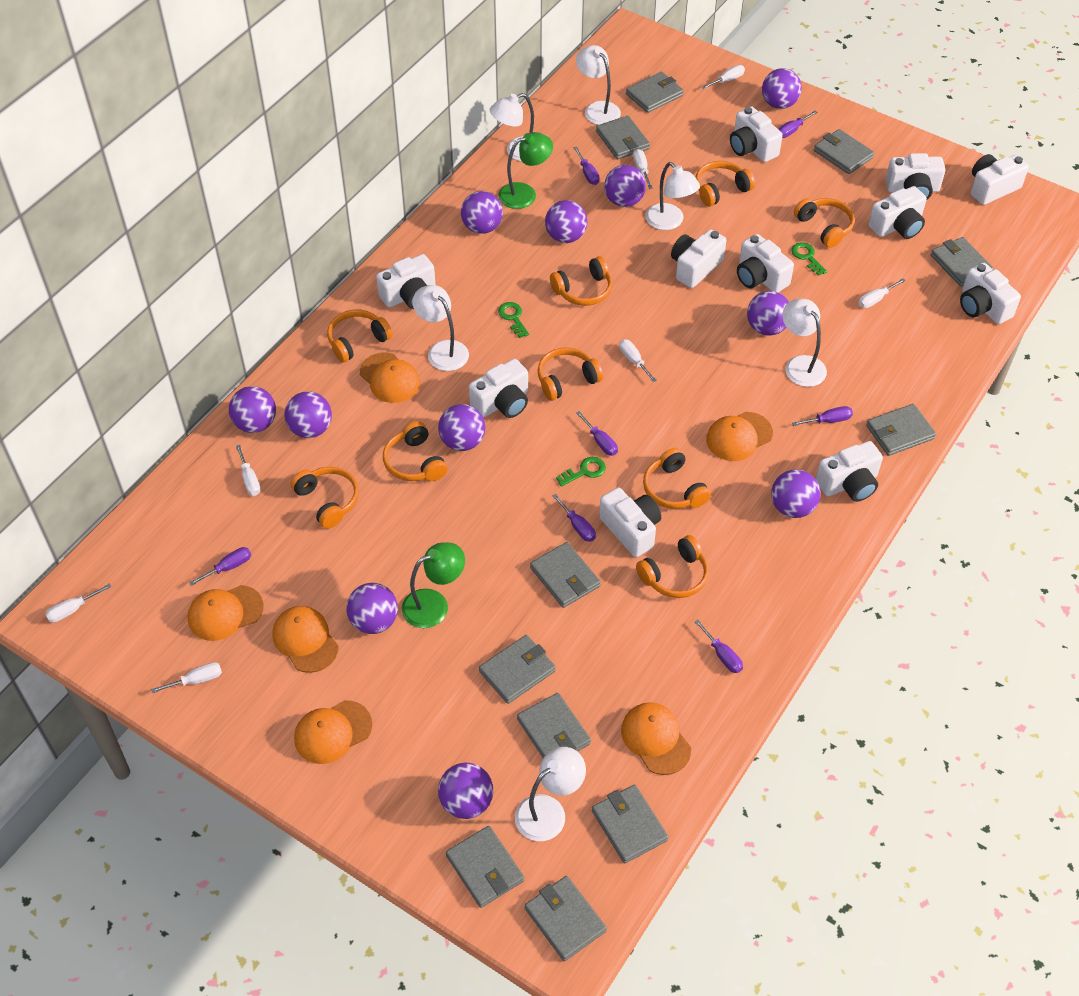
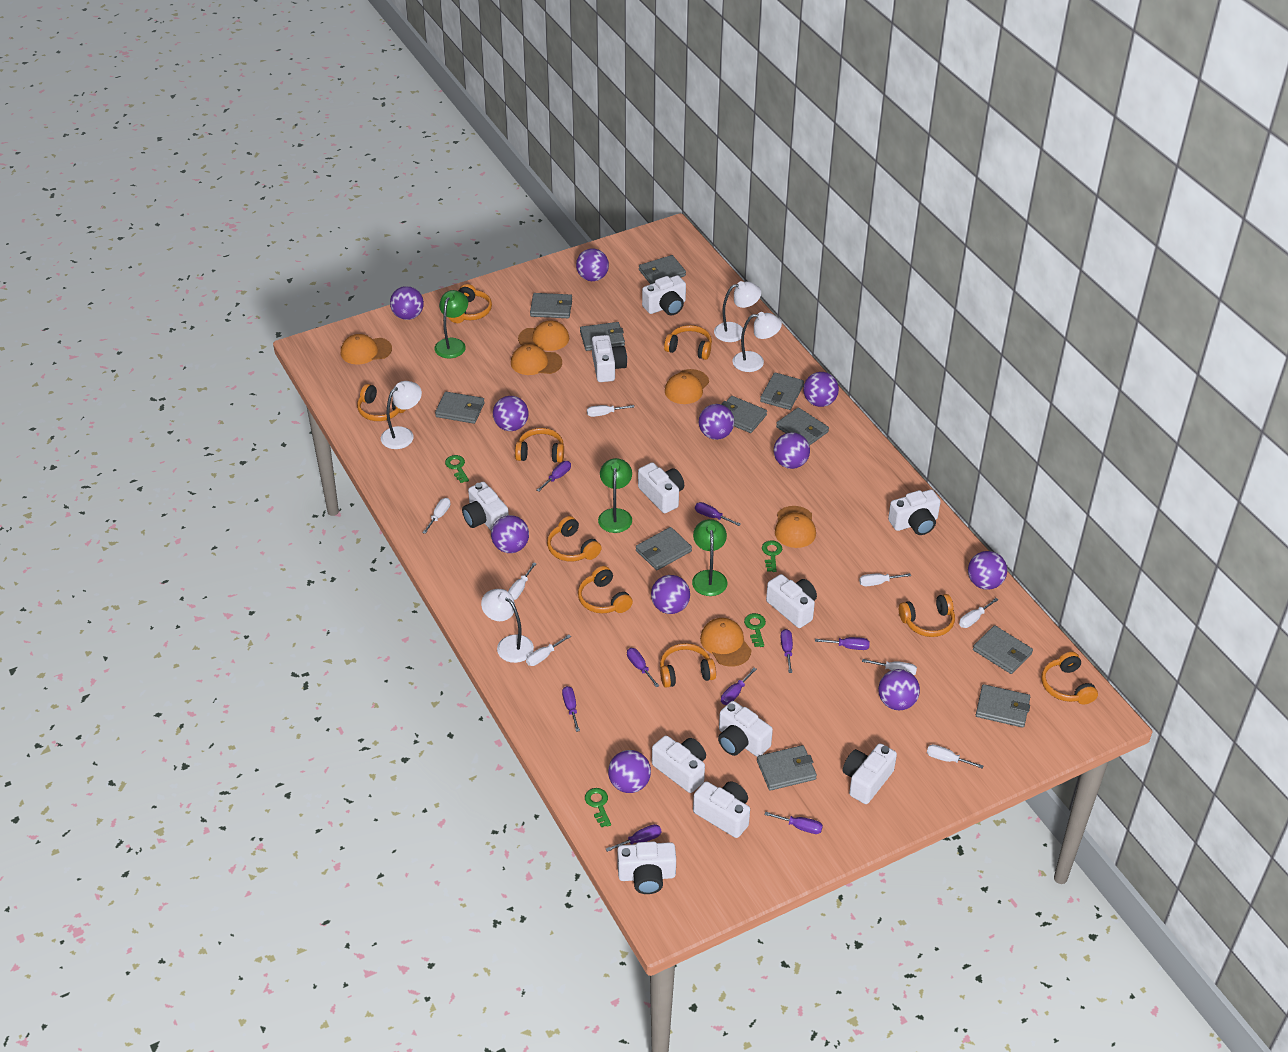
green key: [498,302,529,338] [556,457,606,487] [792,242,827,276] = 3 -> [445,455,469,483] [585,788,611,827] [744,613,766,647] [762,540,782,572] = 4
green lamp: [402,542,465,628] [498,132,553,209] = 2 -> [434,290,468,358] [598,458,632,533] [692,519,728,596] = 3
purple screwdriver: [189,547,251,586] [552,494,596,542] [573,147,600,185] [576,411,618,456] [694,619,743,673] [778,111,818,138] [792,406,853,426] = 7 -> [537,461,571,492] [562,686,580,732] [606,824,661,852] [627,648,659,687] [695,502,741,526] [721,668,757,705] [764,812,823,834] [781,629,793,673] [815,637,870,650] = 9
white lamp: [413,285,469,371] [490,93,534,161] [515,747,586,841] [576,45,621,125] [645,162,700,230] [782,299,827,387] = 6 -> [381,381,422,449] [481,589,534,663] [714,281,761,342] [732,312,782,372] = 4
white screwdriver: [45,583,112,623] [151,662,222,693] [236,445,260,496] [619,339,657,383] [633,149,653,189] [701,65,745,89] [859,278,906,308] = 7 -> [422,498,450,534] [508,562,537,600] [526,635,571,666] [587,405,634,417] [859,573,911,586] [862,659,917,675] [927,744,983,769] [959,598,998,628] = 8

